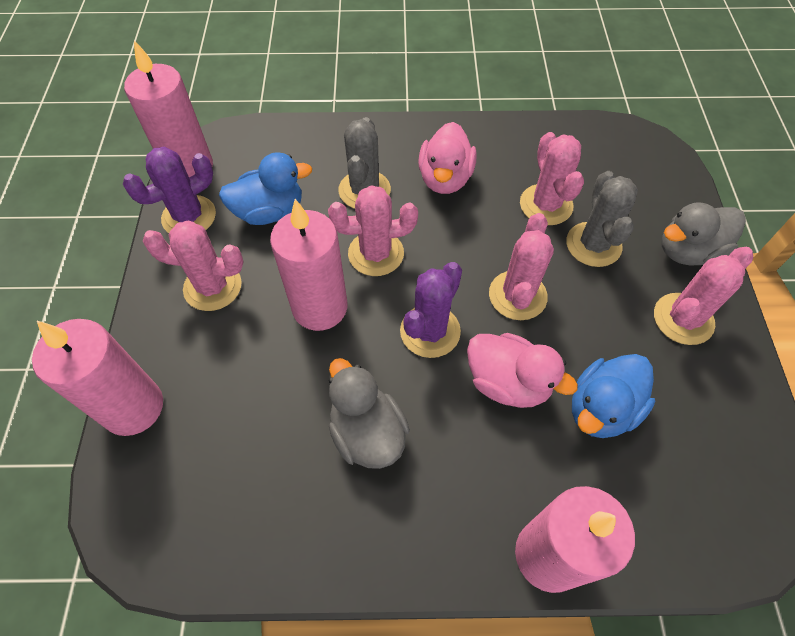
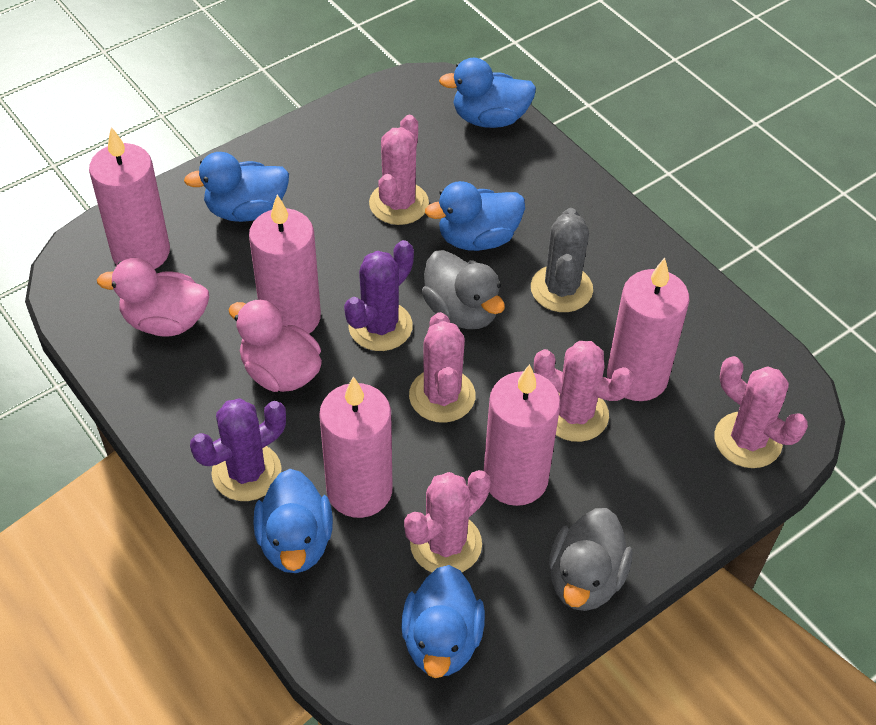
blue duck: [219,152,312,225] [572,354,655,438] = 2 -> [184,152,289,222] [253,469,333,573] [401,565,485,678] [425,181,525,251] [439,58,536,128] = 5
grey cactus: [338,117,391,209] [566,171,638,267] = 2 -> [531,208,593,312] = 1
pink candle: [32,319,163,436] [124,40,213,177] [270,199,347,331] [515,486,635,593] = 4 -> [89,127,170,269] [249,194,321,334] [319,376,393,518] [484,364,561,506] [607,258,689,401] = 5

